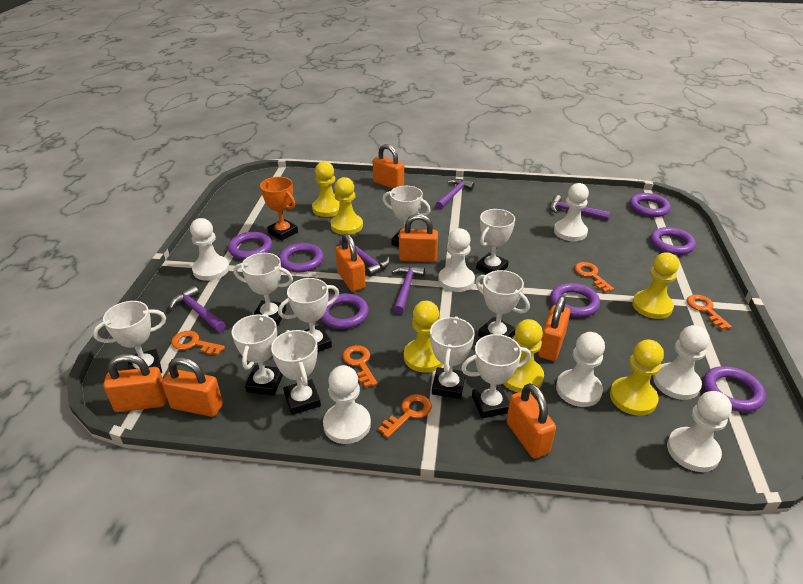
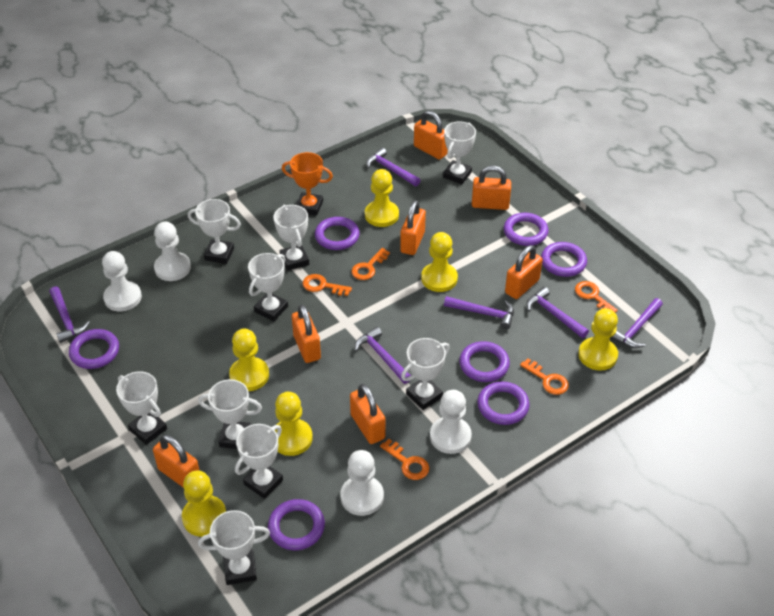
purple hammer: [169,286,226,332] [339,237,390,277] [392,266,425,314] [435,179,474,209] [550,195,610,220] = 5 -> [49,286,90,343] [355,327,411,384] [366,147,420,186] [444,296,514,329] [526,287,589,338] [610,298,663,348] = 6
white pawn: [190,218,229,281] [323,365,371,444] [438,228,475,292] [554,183,589,241] [556,332,605,407] [653,325,710,400] [667,391,732,472] = 7 -> [102,251,142,312] [154,221,191,281] [340,450,384,516] [430,390,472,454] = 4
white trophy: [93,301,166,373] [232,314,283,396] [234,253,293,326] [271,330,321,415] [278,278,339,352] [383,186,431,247] [430,316,475,399] [461,334,531,418] [476,209,515,274] [476,270,530,338] = 10 -> [116,371,167,445] [188,199,241,264] [198,379,262,449] [198,510,270,585] [235,424,283,499] [248,253,288,322] [273,205,309,271] [401,338,450,410] [443,121,476,184] = 9

